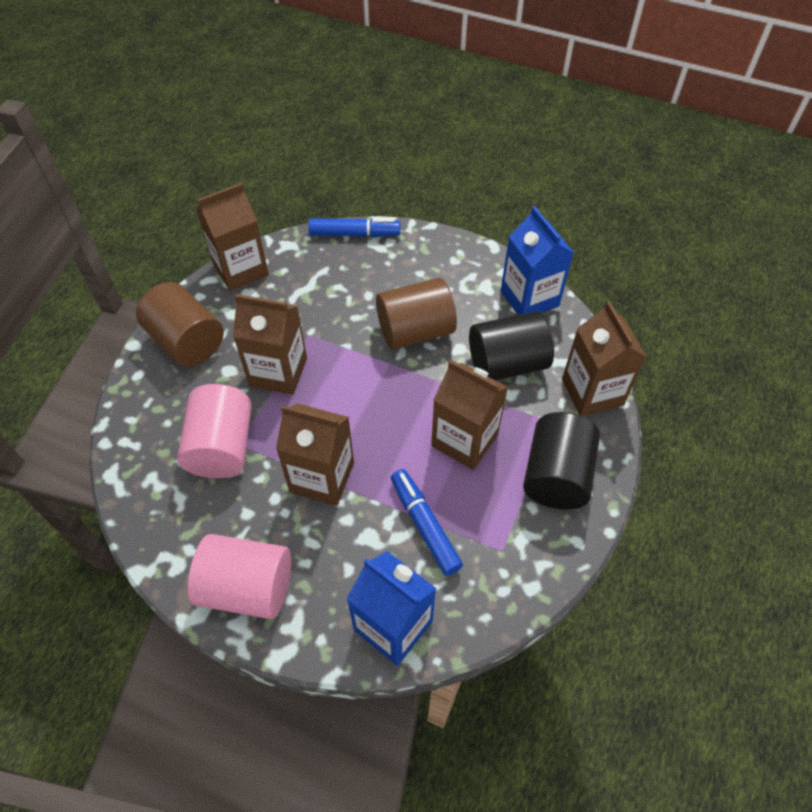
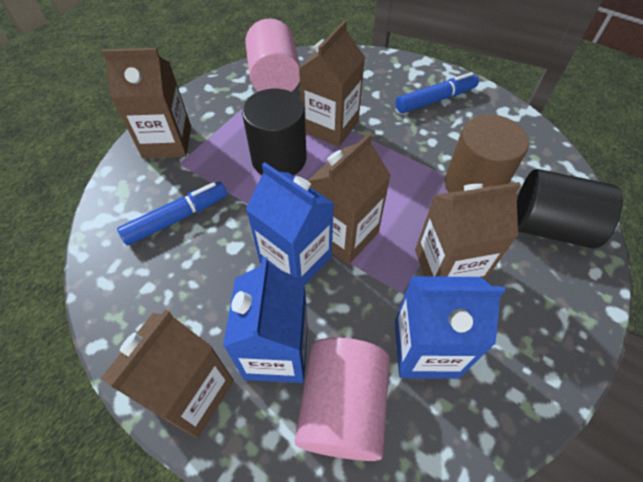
blue carton: [346,551,437,666] [501,206,574,315] = 2 -> [223,257,308,383] [246,162,335,284] [394,276,505,379] = 3
brown cylinder: [136,282,224,367] [376,278,457,349] = 2 -> [445,115,529,193] = 1

